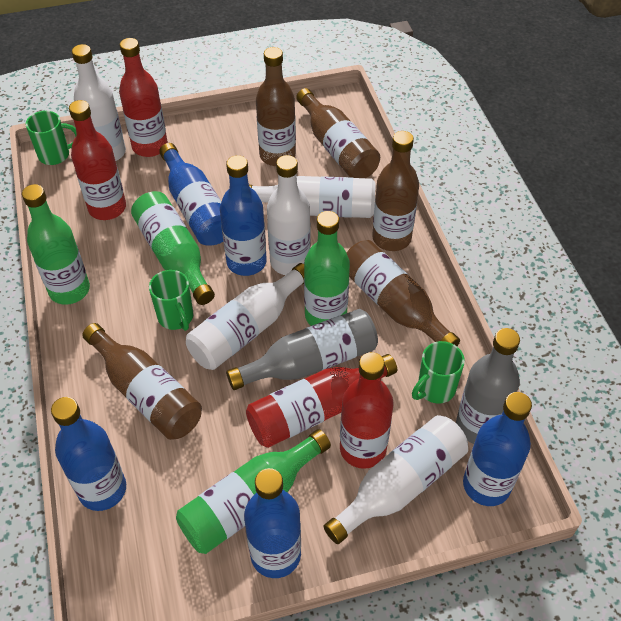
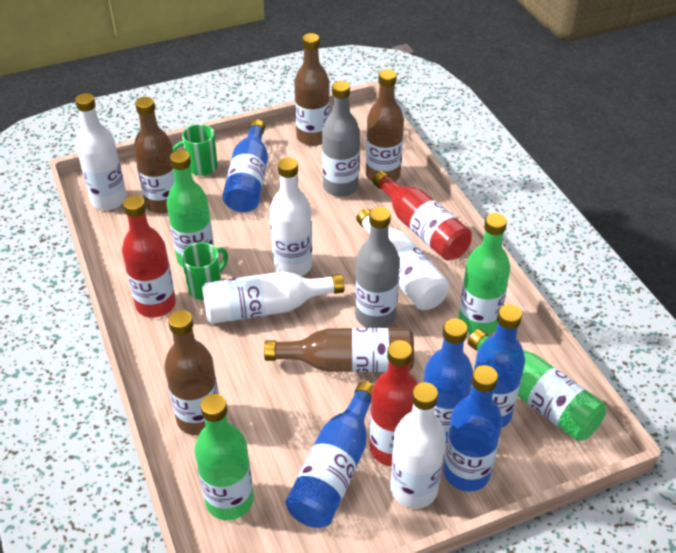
green mug: [26,111,76,165] [149,270,193,331] [412,341,465,404] = 3 -> [173,124,218,176] [181,242,228,300] = 2
red bottle: [69,100,126,220] [119,38,168,157] [246,354,397,448] [340,352,394,469] = 4 -> [122,196,176,318] [369,340,418,466] [373,171,472,260] = 3

